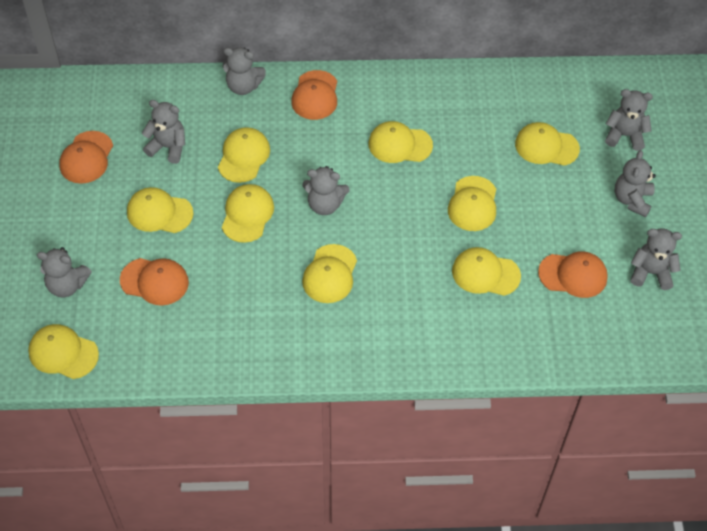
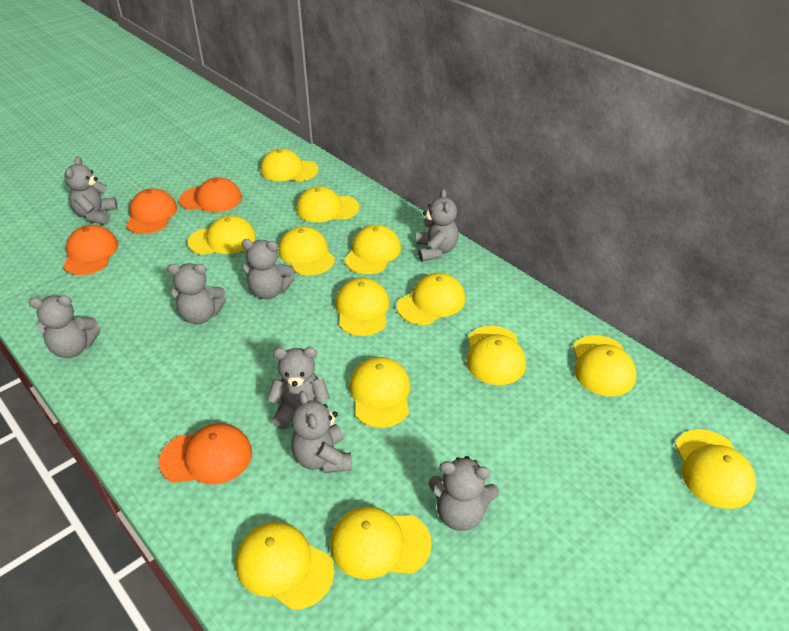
grey teddy bear: [37,247,92,297] [142,100,185,164] [222,47,266,95] [302,166,350,215] [605,89,653,151] [615,150,656,217] [631,228,682,290] = 7 -> [29,295,100,358] [64,156,118,225] [167,263,226,324] [242,239,295,299] [267,347,330,429] [291,391,352,473] [416,189,458,262] [429,456,499,531] = 8
yellow cap: [28,324,99,379] [127,187,193,233] [218,127,270,183] [222,184,274,243] [302,244,357,303] [368,121,433,163] [448,176,496,231] [452,247,521,296] [515,122,580,166] = 9 -> [188,215,256,255] [236,522,334,610] [260,149,318,182] [279,226,335,275] [296,186,359,222] [330,506,432,579] [335,278,389,336] [344,225,401,274] [349,357,410,428] [397,273,465,325] [467,326,526,385] [573,335,636,396] [675,429,756,509] = 13

